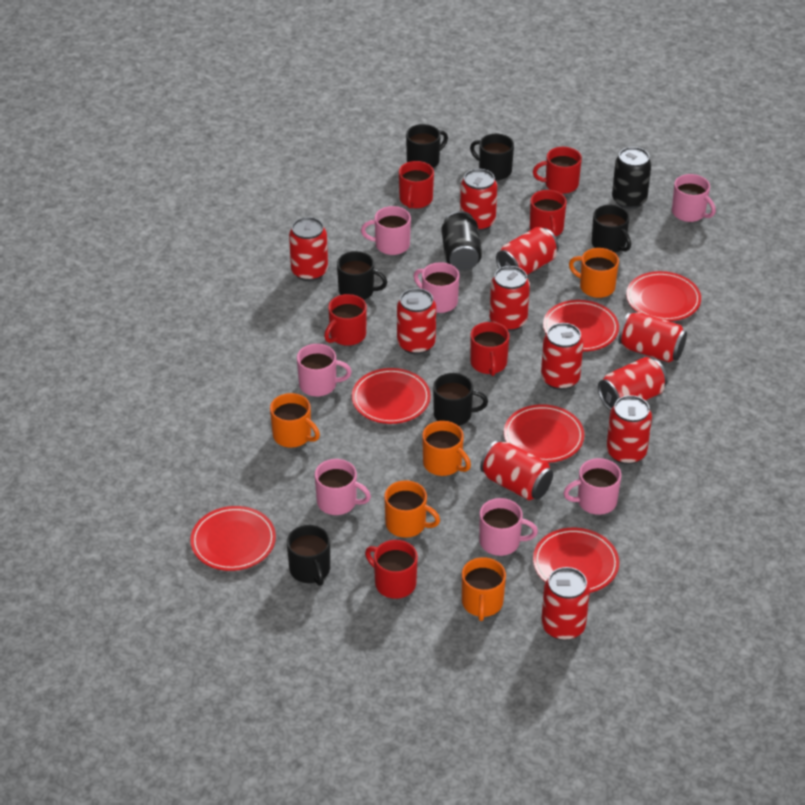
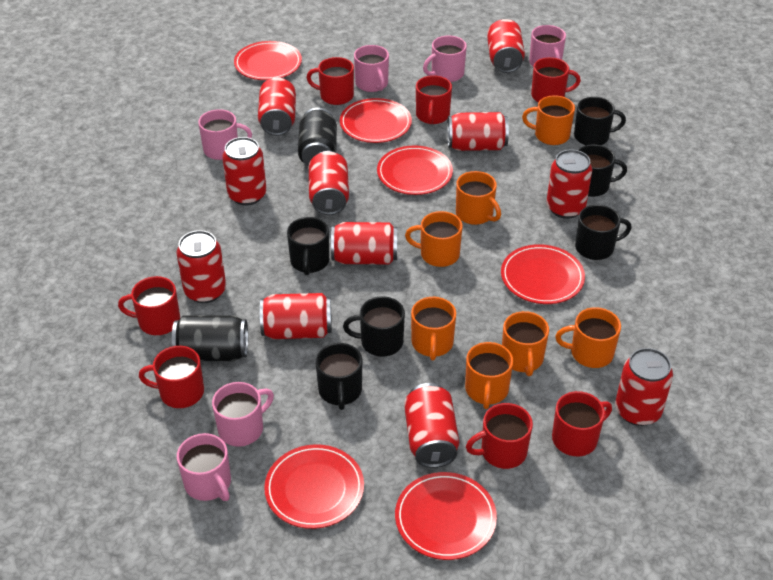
orange mug: [270,393,320,448] [384,480,440,538] [422,421,471,476] [462,557,506,621] [569,248,619,298] = 5 -> [405,211,463,267] [411,297,456,361] [456,171,501,225] [465,342,513,409] [502,311,549,376] [522,95,575,145] [555,307,621,368] = 7
pink mug: [297,344,352,397] [315,459,371,515] [361,206,411,255] [414,262,459,313] [480,498,538,556] [563,458,621,515] [672,174,716,222] = 7 -> [177,433,231,501] [198,109,252,160] [212,382,274,447] [354,45,389,92] [423,36,467,82] [529,25,566,67] = 6
red mug: [324,294,367,346] [365,540,418,599] [399,161,434,208] [471,322,509,376] [530,190,567,237] [533,147,582,194] = 6 -> [118,276,180,335] [139,346,204,408] [306,57,354,105] [416,75,452,124] [466,403,533,469] [531,57,581,103] [552,391,612,456] = 7

